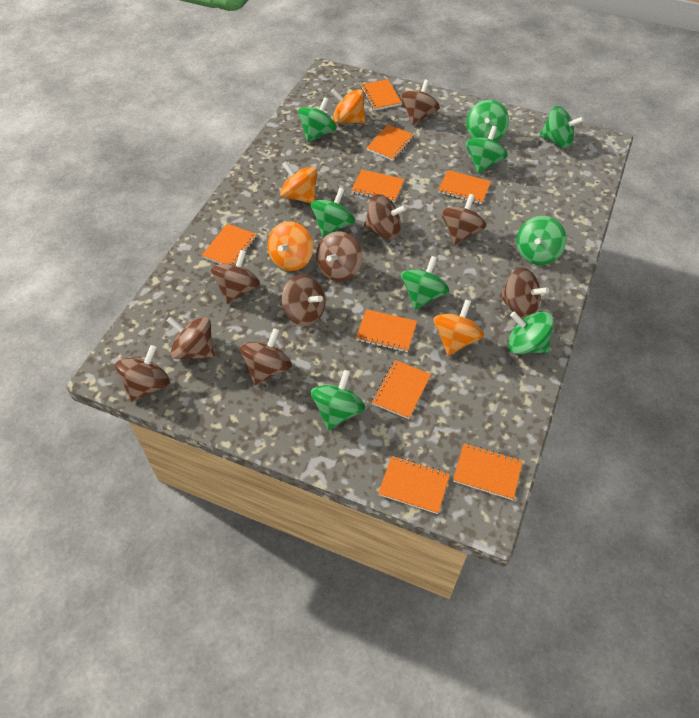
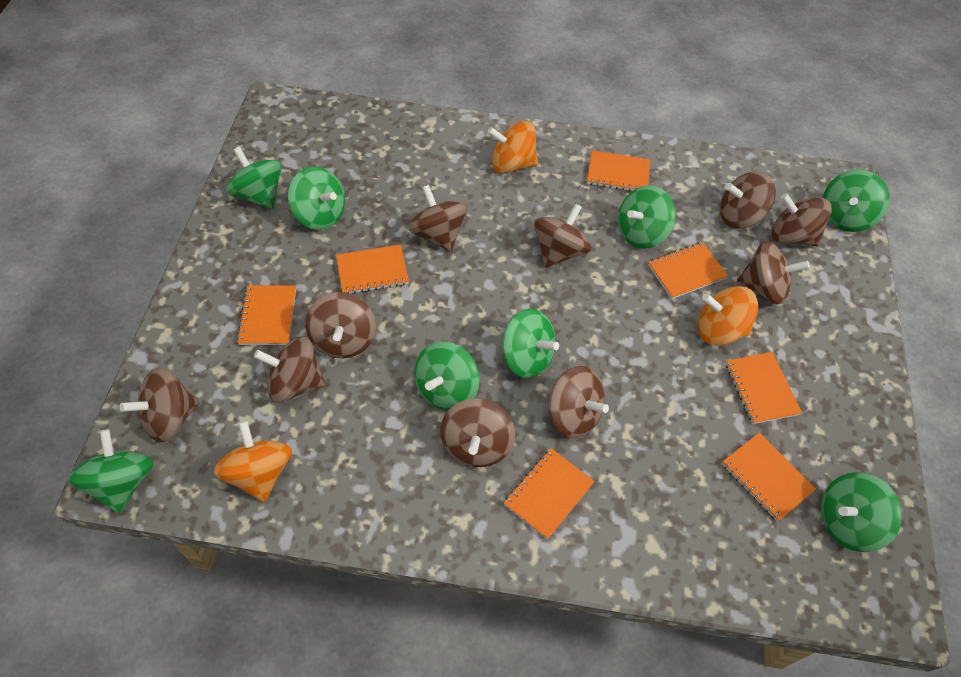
green spinning top: [298,97,337,142] [311,188,355,238] [311,370,365,430] [401,256,449,310] [466,100,509,142] [466,126,508,174] [508,311,554,354] [517,216,567,265] [540,106,584,148] = 9 -> [68,429,153,513] [226,147,282,210] [288,166,345,230] [415,341,480,411] [502,309,559,379] [618,185,676,249] [821,472,902,552] [823,170,889,232] = 8
orange notebook: [202,224,257,265] [351,169,405,202] [356,309,417,352] [361,79,402,110] [367,125,415,161] [372,360,431,419] [378,456,450,514] [438,170,491,204] [453,443,523,500] = 9 -> [237,285,296,345] [336,245,409,294] [504,448,595,540] [587,151,651,191] [648,242,728,299] [722,433,816,522] [726,352,802,424] = 7
orange spinning top: [267,221,313,271] [280,161,318,203] [331,89,366,123] [433,299,484,356] = 4 -> [214,421,292,502] [488,121,538,174] [698,286,758,346] = 3

